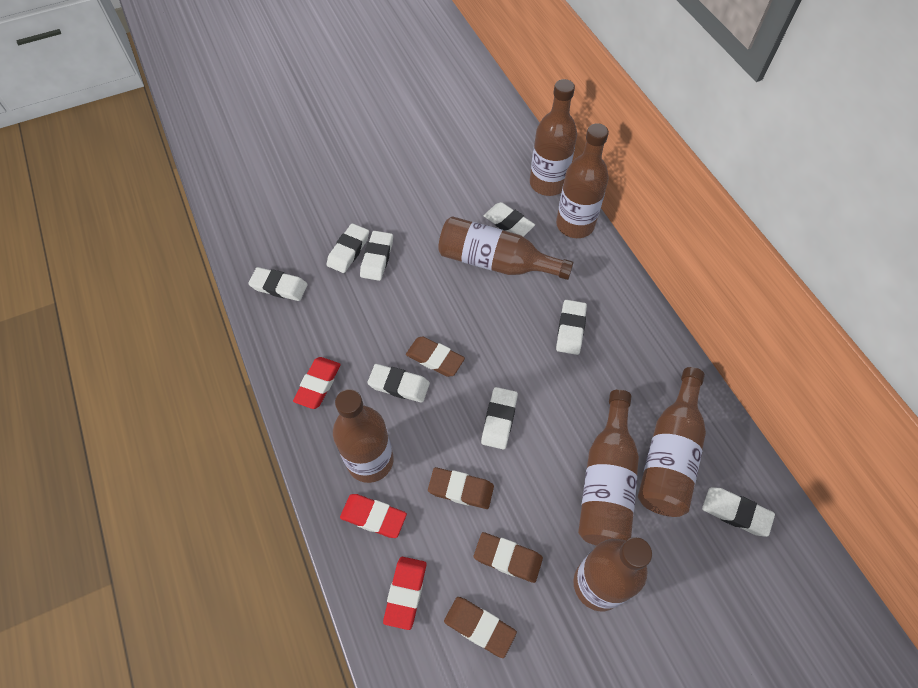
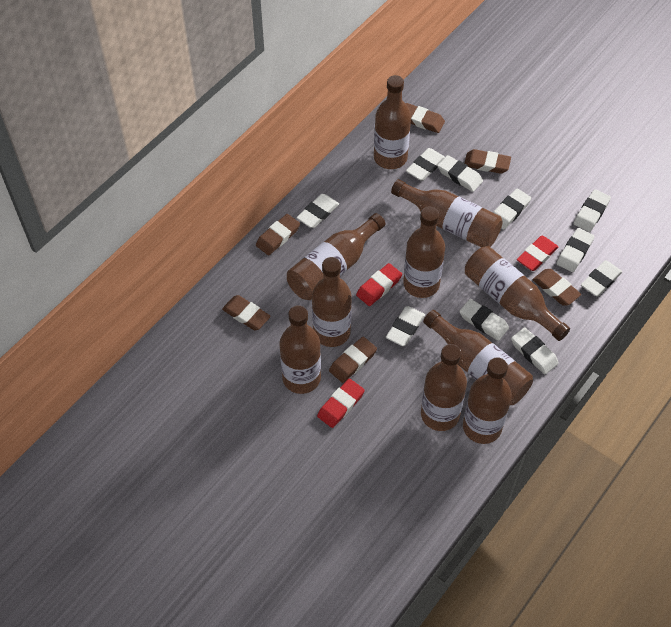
brown bottle: [333,389,394,483] [438,216,574,280] [530,79,577,196] [556,123,609,238] [573,537,652,611] [578,389,639,546] [638,367,706,517] = 7 -> [279,305,321,394] [287,213,385,300] [312,257,352,347] [374,75,411,169] [391,179,503,247] [403,207,445,298] [421,344,467,431] [423,310,533,405] [463,357,512,444] [465,246,570,341] = 10
brown eraser: [406,336,465,377] [428,467,494,509] [444,597,517,658] [474,532,543,583] = 4 -> [222,295,271,330] [256,214,300,255] [329,337,377,383] [406,103,445,133] [464,149,511,174] [533,269,581,306] = 6
white eraser: [248,267,308,301] [327,223,369,273] [360,231,393,281] [367,364,430,403] [481,387,518,450] [484,202,535,237] [556,300,587,355] [702,487,775,537] = 8 -> [296,194,339,228] [386,306,425,346] [406,148,445,181] [438,155,483,192] [459,299,509,341] [493,188,531,230] [511,327,559,374] [556,228,595,272] [574,189,611,232] [581,260,622,297] = 10

